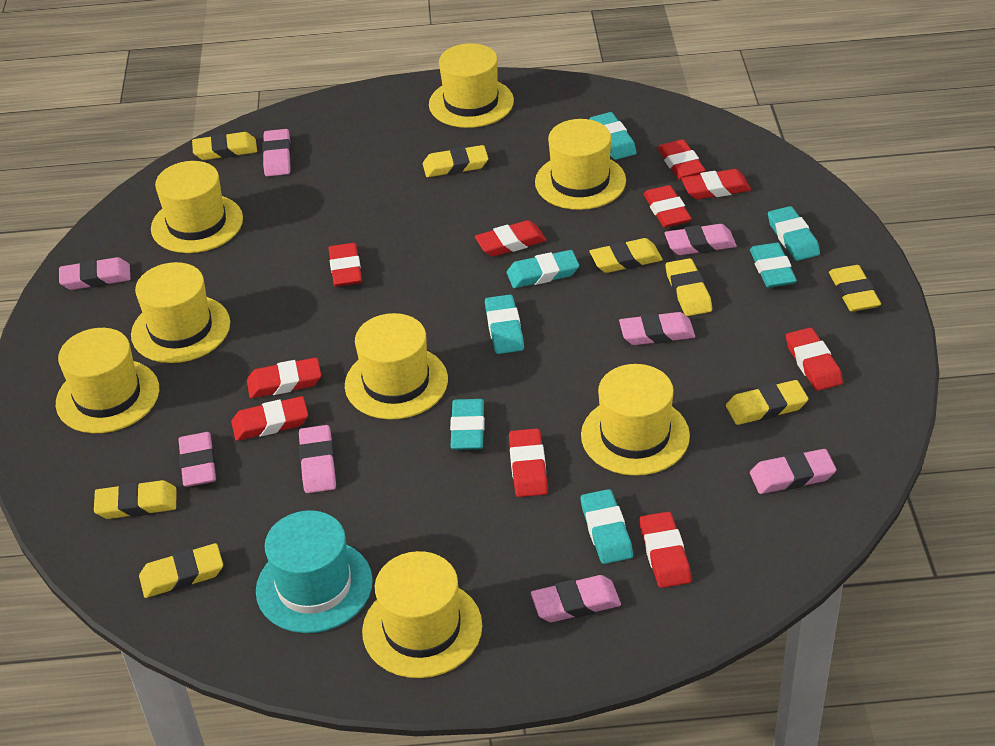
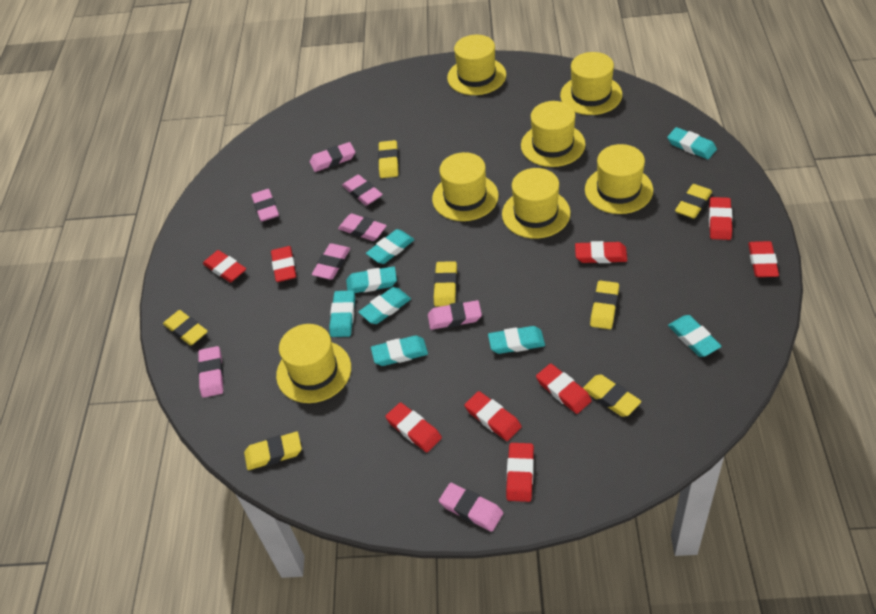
red eraser: [231,396,308,441] [247,357,321,398] [329,243,362,287] [475,220,546,257] [509,428,548,497] [639,512,691,588] [644,185,692,228] [658,139,706,180] [681,169,751,200] [786,328,843,391] = 10 -> [203,250,246,282] [271,246,296,282] [385,402,442,452] [464,391,522,441] [506,443,534,502] [536,364,592,414] [575,241,627,263] [709,197,733,240] [748,241,779,277] = 9
turquoise eraser: [450,399,485,450] [485,295,524,354] [507,250,579,288] [581,489,633,564] [590,112,637,160] [750,243,797,288] [768,206,820,261] = 7 -> [329,290,355,337] [346,266,397,293] [359,287,411,324] [366,229,415,264] [371,335,428,366] [488,326,545,354] [667,127,717,159] [668,315,722,357] = 8
turquoise hat: [256,510,373,633] = 1 -> none = 0
yellow eraser: [94,480,176,519] [139,543,223,598] [192,132,257,160] [423,145,488,177] [590,238,663,273] [666,258,712,316] [726,380,808,425] [829,265,881,312] = 8 -> [163,310,208,345] [244,432,302,470] [378,140,399,178] [434,261,457,307] [583,374,641,417] [590,281,619,329] [675,184,712,219] = 7
yellow hat: [56,328,159,433] [131,262,230,363] [151,161,243,253] [345,313,448,420] [362,551,482,678] [429,43,514,128] [535,119,626,210] [581,364,690,476] = 8 -> [276,324,351,403] [432,152,499,221] [447,35,506,95] [502,168,570,239] [521,101,585,167] [560,52,622,115] [585,144,653,214] = 7

